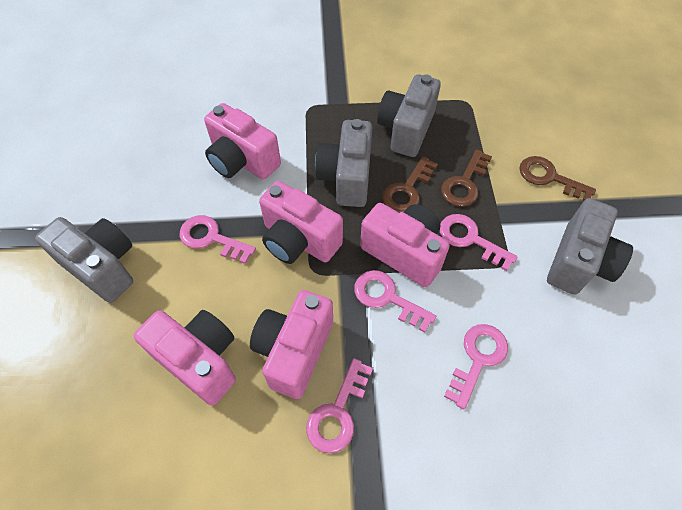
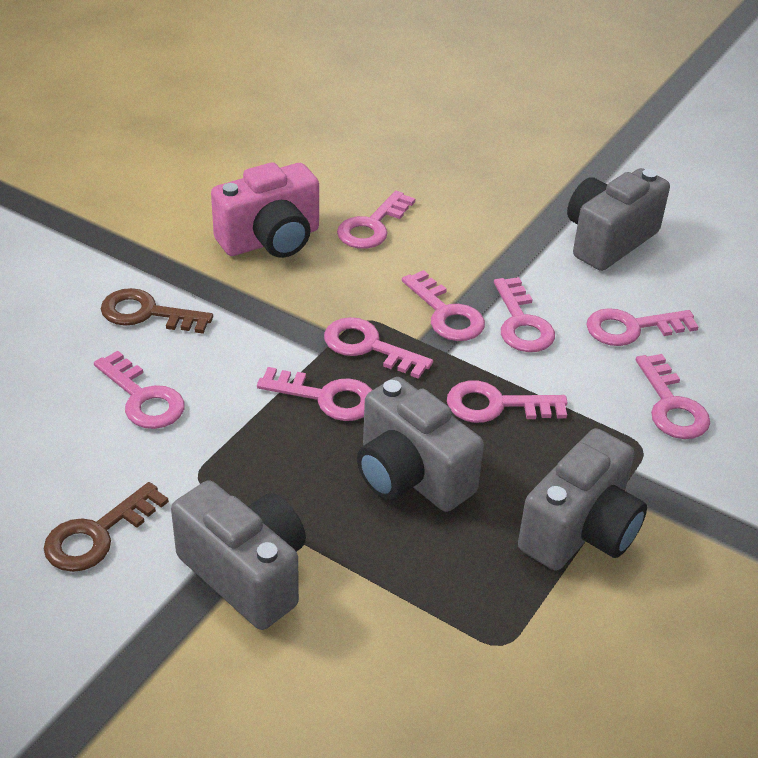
brown key: [382,156,438,213] [441,149,492,207] [519,156,596,201] = 3 -> [44,482,169,572] [101,288,213,334] = 2
pink camera: [134,310,236,405] [204,103,281,180] [250,290,333,399] [259,181,343,264] [360,203,450,287] = 5 -> [211,162,319,258] = 1
pink key: [180,215,256,264] [306,358,373,453] [354,270,436,333] [440,214,517,271] [444,324,508,409] = 5 -> [94,351,185,429] [257,367,372,421] [324,317,433,379] [337,191,415,249] [402,270,485,341] [447,380,568,423] [494,277,555,352] [586,308,699,346] [636,354,710,439] = 9

